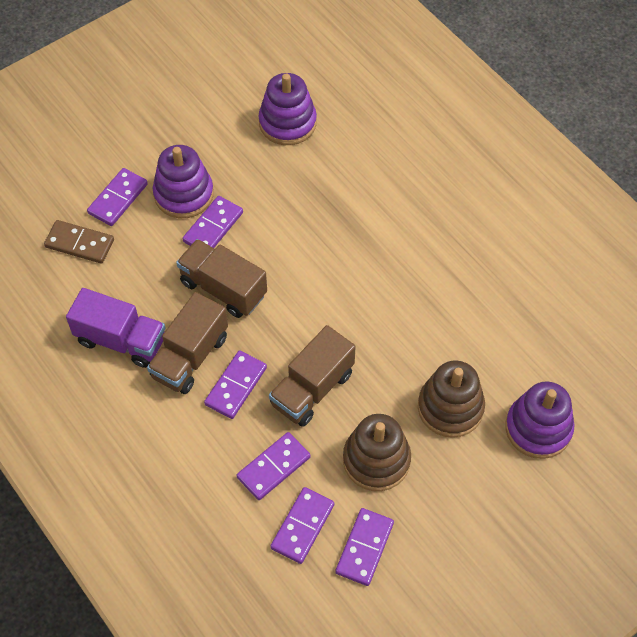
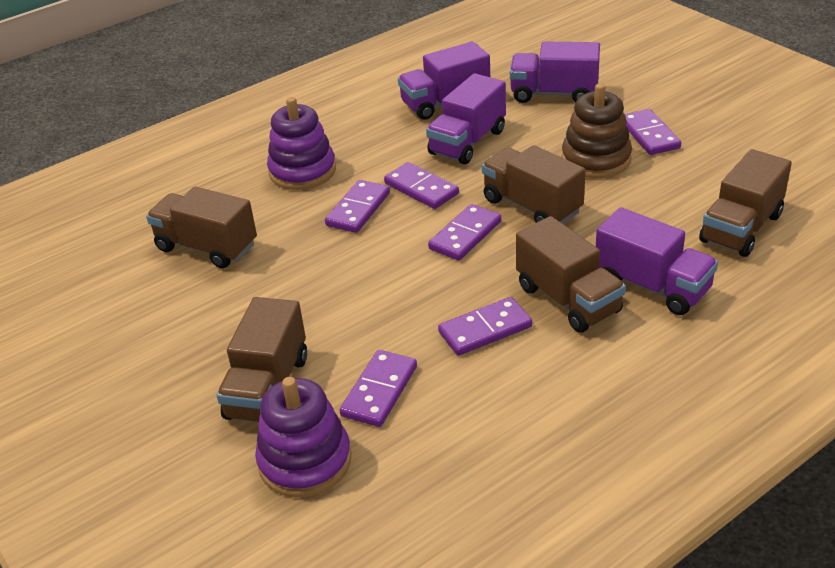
brown domino: [44,220,114,264] = 1 -> none = 0
brown stacking toy: [343,414,411,491] [418,361,485,438] = 2 -> [562,83,632,178] = 1
brown truck: [147,292,228,394] [176,239,267,318] [269,325,356,427] = 3 -> [146,187,257,268] [216,297,307,422] [482,145,585,224] [516,216,626,333] [699,149,792,257] = 5
purple stacking toy: [153,145,214,218] [258,73,317,145] [505,382,574,459] = 3 -> [255,377,351,498] [267,97,336,190] = 2
purple truck: [66,288,165,368] = 1 -> [398,41,490,120] [426,73,506,164] [510,41,600,103] [596,207,718,315] = 4

